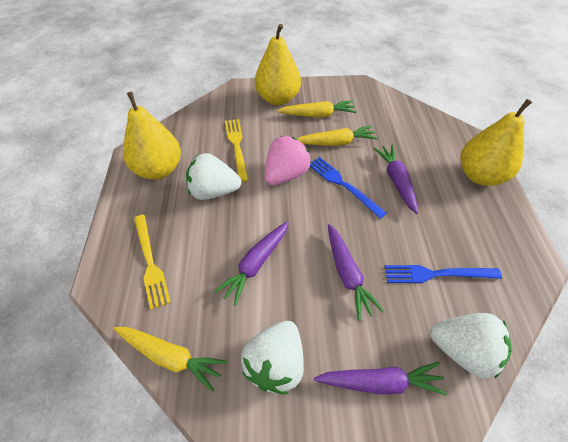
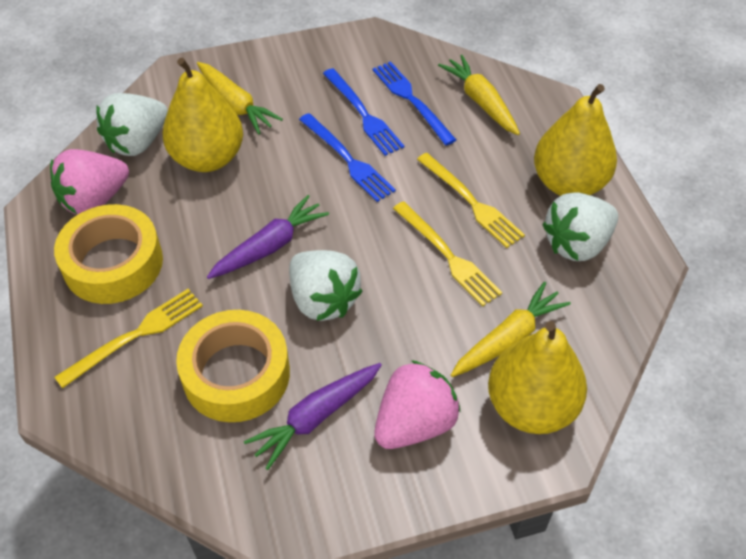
blue fork: [310,157,387,219] [385,265,502,283] = 2 -> [299,113,396,202] [323,68,404,156] [372,61,456,145] = 3
pink strawberry: [265,136,311,185] = 1 -> [50,149,129,215] [374,360,460,449] = 2
purple carrot: [214,221,289,306] [314,362,448,395] [328,224,384,320] [373,145,418,214] = 4 -> [207,195,329,279] [244,363,382,470] = 2
yellow fork: [134,215,171,310] [225,119,249,182] = 2 -> [54,289,203,389] [393,201,502,307] [417,153,525,248] = 3
yellow tape: none = 0 -> [54,204,163,304] [176,310,290,422] = 2

